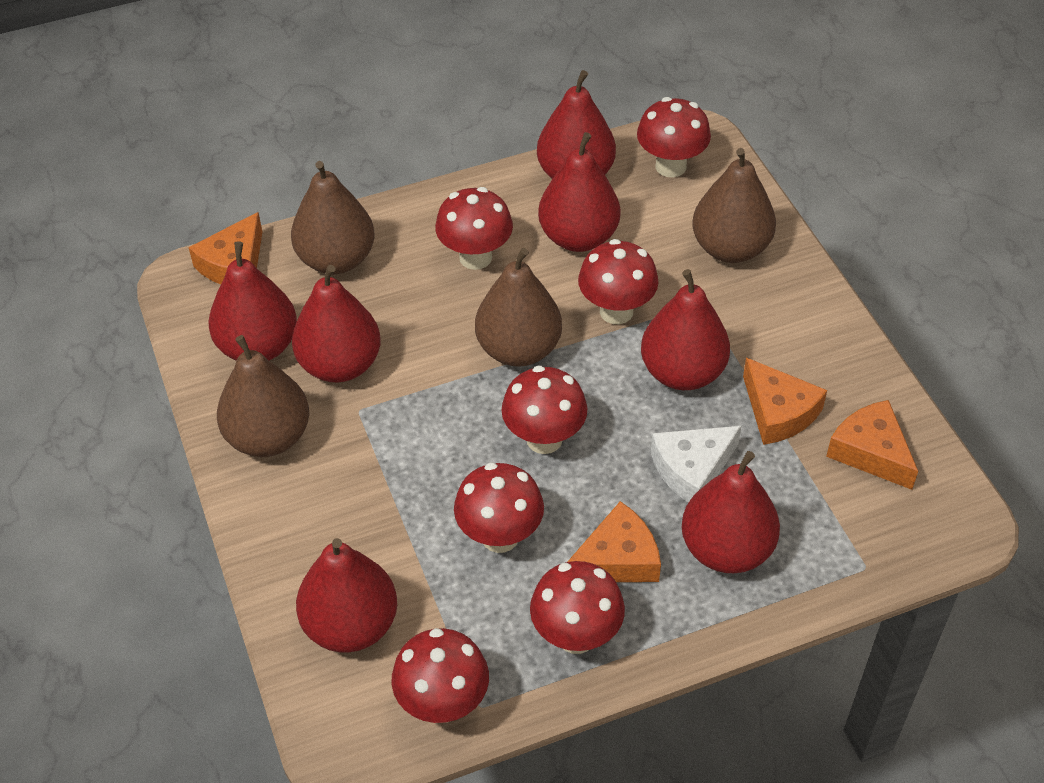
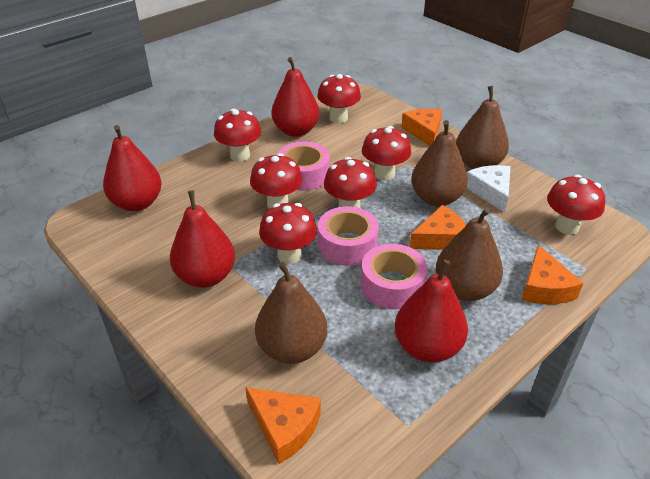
pink tape: none = 0 -> [278,142,330,191] [318,206,379,266] [361,244,428,309] = 3
red pear: [209,241,297,361] [292,265,381,382] [296,538,397,652] [537,70,616,179] [538,132,620,252] [641,269,730,390] [682,451,780,573] = 7 -> [103,125,162,211] [170,190,235,288] [271,57,319,137] [395,260,468,363] = 4

